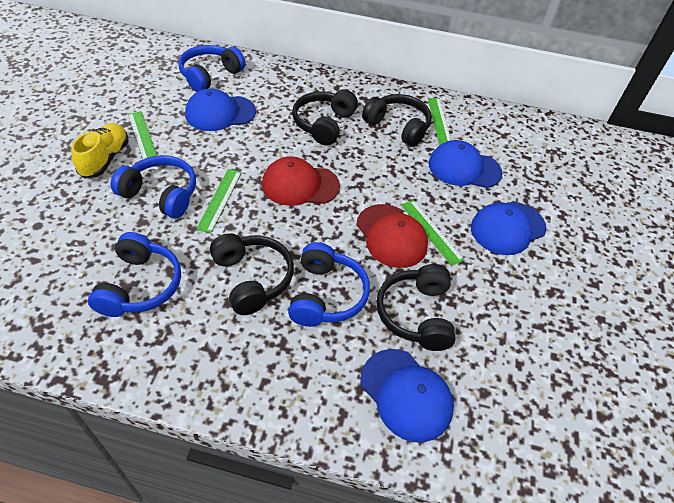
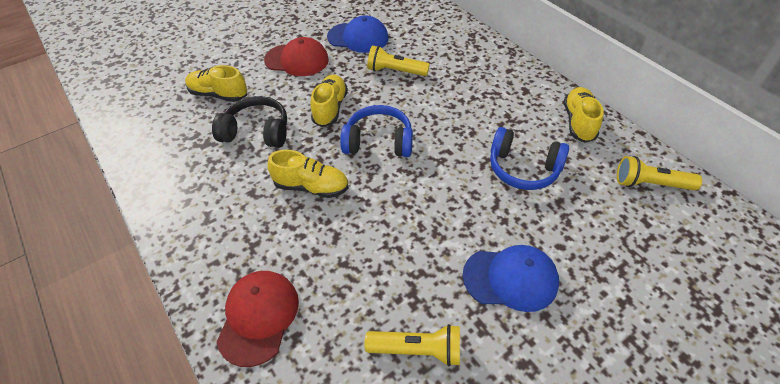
black headphones: [210,233,294,315] [292,89,358,146] [362,94,432,147] [376,264,456,351] = 4 -> [212,96,287,148] = 1
blue cap: [185,88,256,131] [361,349,454,442] [429,140,502,188] [471,202,547,255] = 4 -> [327,15,389,53] [463,245,559,312] = 2
blue headphones: [88,232,181,317] [111,155,196,219] [179,45,246,92] [288,242,370,327] = 4 -> [340,105,413,157] [490,127,569,190] = 2
green ruler: [128,111,157,159] [196,169,242,233] [401,200,464,266] [428,98,451,145] = 4 -> none = 0
yellow flashlight: none = 0 -> [365,324,460,366] [367,45,430,76] [617,156,702,190] = 3
yellow shoe: [71,123,128,178] = 1 -> [185,65,247,102] [267,150,349,198] [310,74,348,127] [564,87,604,143] = 4

